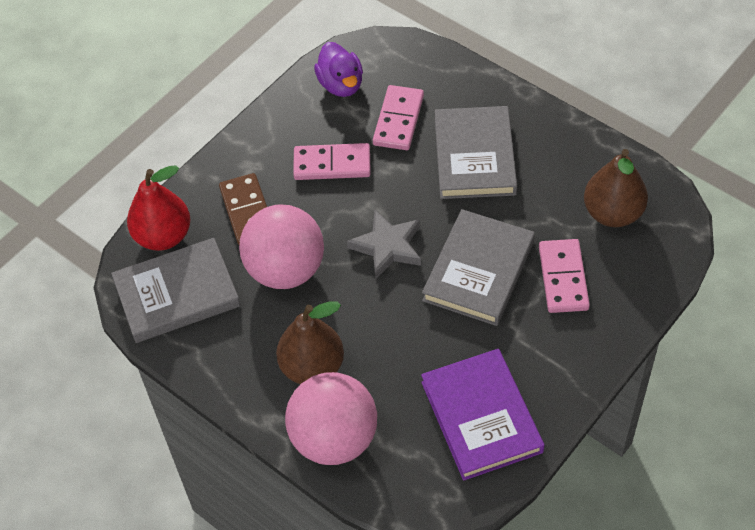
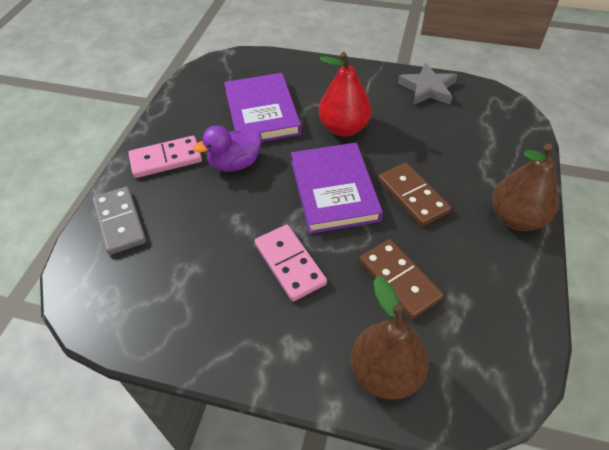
brown domino: [219,173,267,245] = 1 -> [359,239,444,319] [378,162,451,226] = 2
grey book: [111,238,241,343] [422,209,535,326] [435,106,517,199] = 3 -> none = 0
grey domino: none = 0 -> [93,186,146,255] = 1
pink ball: [239,204,324,289] [285,372,377,465] = 2 -> none = 0
pink domino: [293,143,371,180] [373,85,424,150] [539,239,590,313] = 3 -> [128,136,202,178] [255,225,327,301] = 2
purple book: [421,349,544,481] = 1 -> [224,73,301,142] [291,143,383,234] = 2

